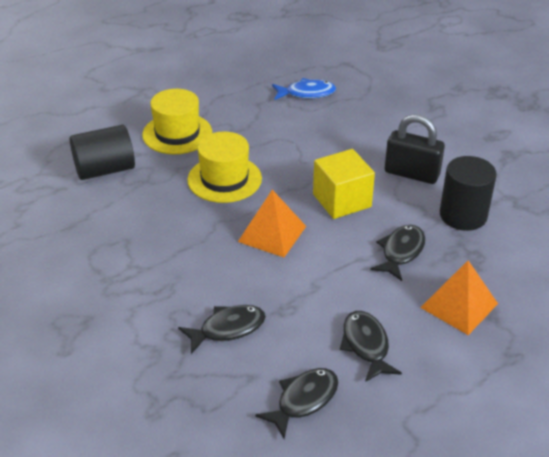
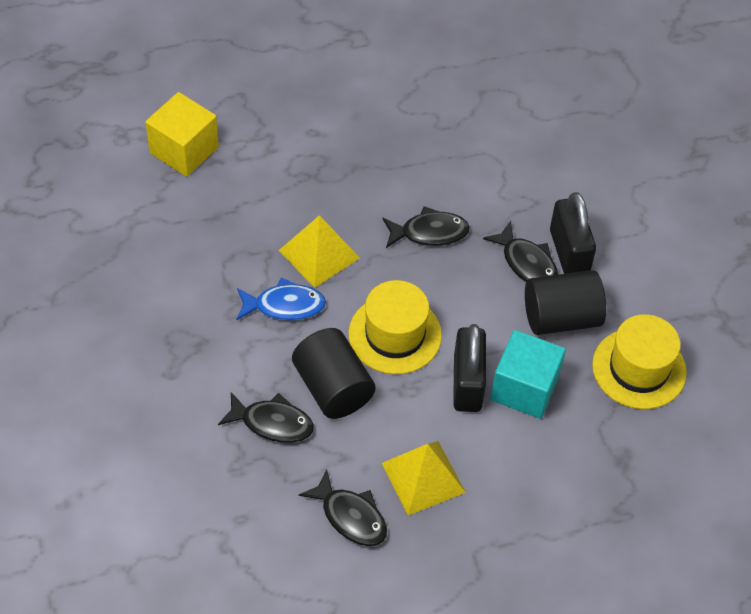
black padlock: [385,114,445,184] = 1 -> [453,324,486,412] [550,192,596,274] = 2
orange pyramid: [238,190,306,257] [420,260,498,335] = 2 -> none = 0
turquoise cube: none = 0 -> [490,330,566,419] = 1
yellow pyramid: none = 0 -> [279,215,360,288] [382,441,466,515] = 2

